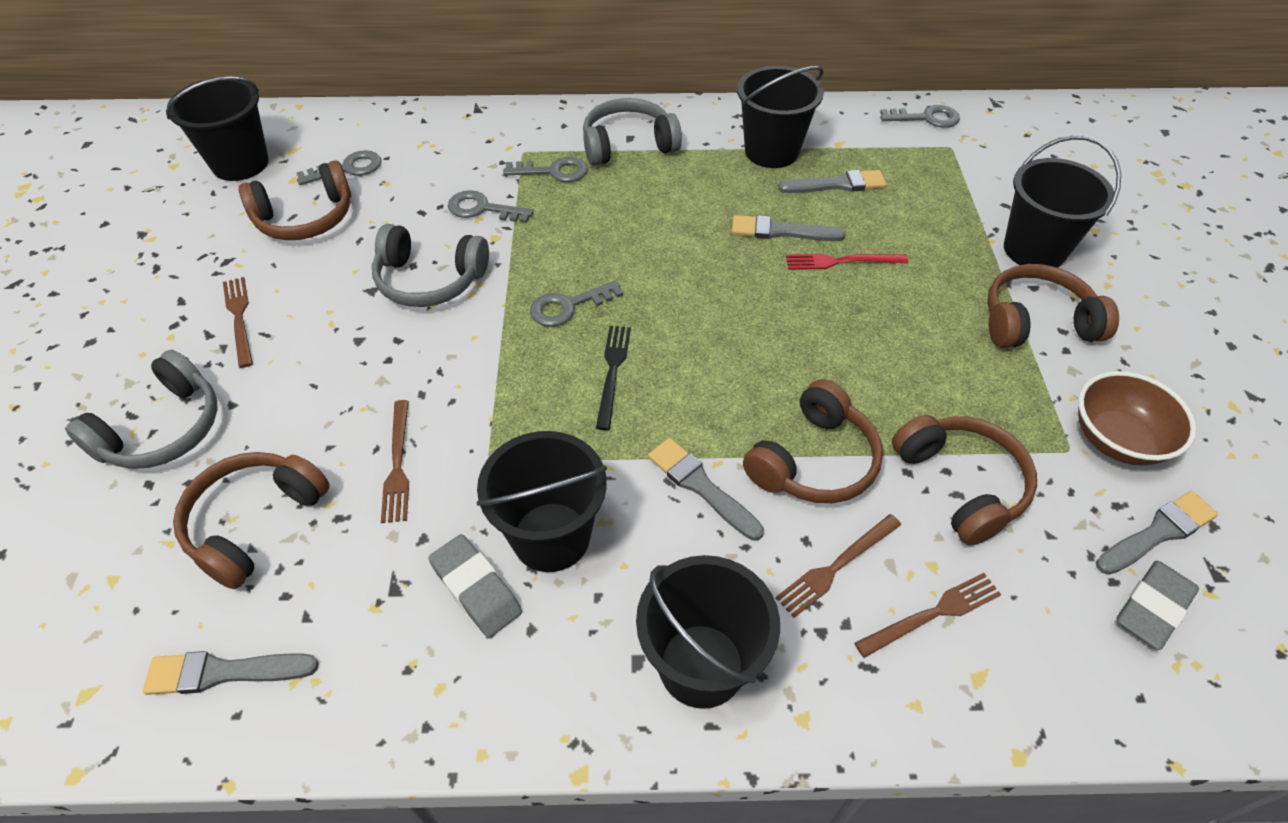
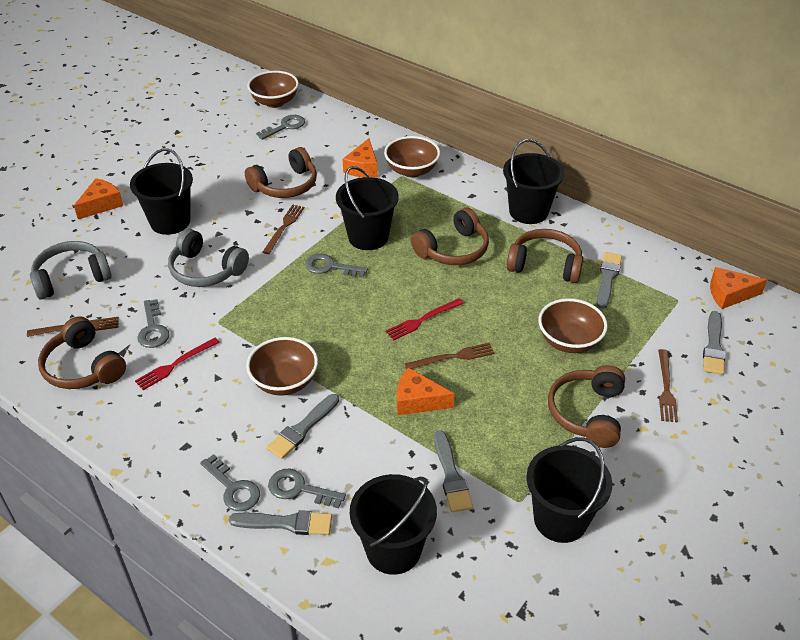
black fork: [596,326,631,430] = 1 -> none = 0
brown bowl: [1078,371,1197,465] = 1 -> [246,337,318,396] [247,71,299,108] [384,136,440,177] [538,298,608,353] = 4
grey eraser: [428,534,522,638] [1117,561,1199,650] = 2 -> none = 0
grey headphones: [65,349,218,469] [372,224,489,307] [583,98,682,166] = 3 -> [30,241,112,300] [168,229,249,287] = 2
orange cheese: none = 0 -> [74,178,123,219] [343,138,378,177] [397,368,455,415] [710,267,767,309] = 4
red fork: [786,254,908,270] = 1 -> [135,338,220,390] [386,298,464,340] = 2

